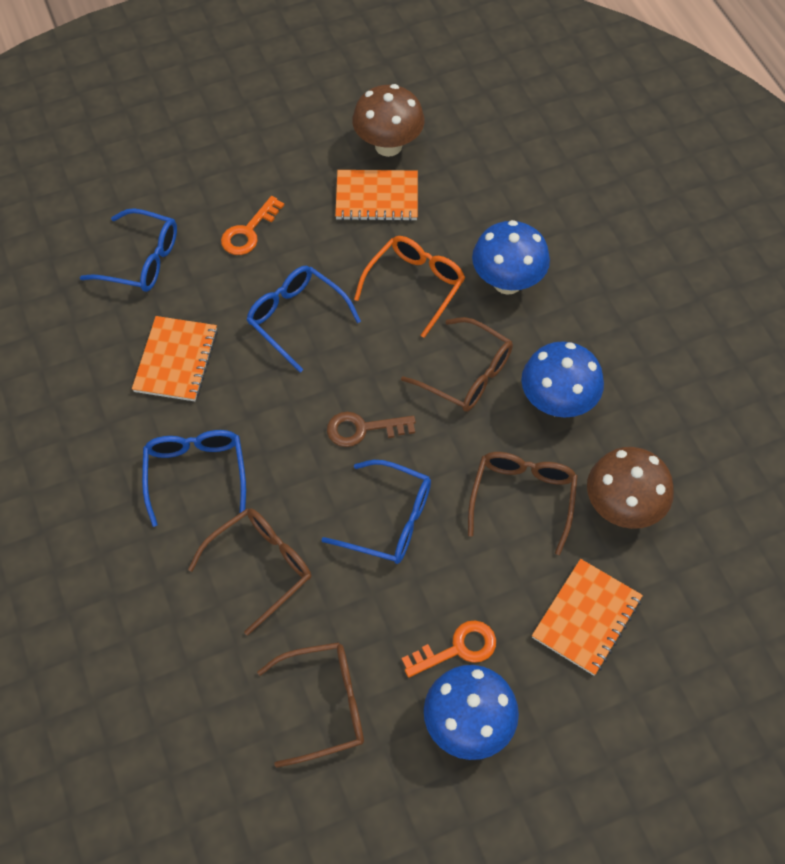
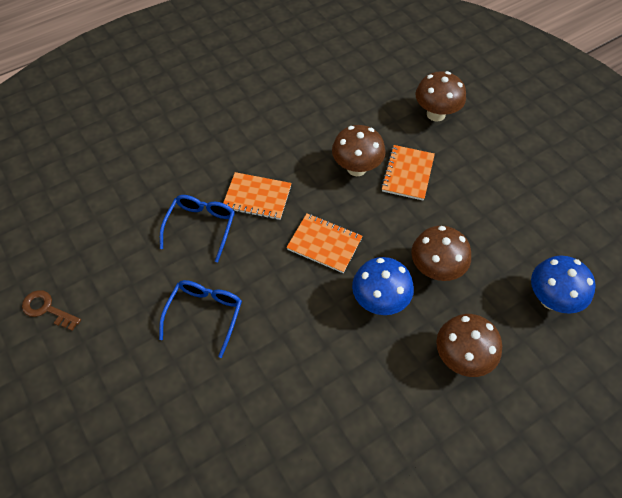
blue glasses: [80,208,177,292] [142,430,246,527] [246,266,361,372] [321,460,431,564] = 4 -> [159,280,242,358] [160,195,235,262] = 2
blue mushroom: [424,665,519,760] [472,220,550,295] [521,341,604,417] = 3 -> [352,257,414,315] [531,255,596,314] = 2
brown glasses: [188,508,311,636] [257,642,364,768] [401,317,513,412] [468,452,578,555] = 4 -> none = 0
brown mushroom: [352,84,425,157] [587,447,674,529] = 2 -> [332,125,386,176] [411,226,471,281] [415,71,466,122] [436,314,502,377] = 4
orange glasses: [354,236,465,338] = 1 -> none = 0
orange key: [221,196,284,255] [402,620,496,678] = 2 -> none = 0

